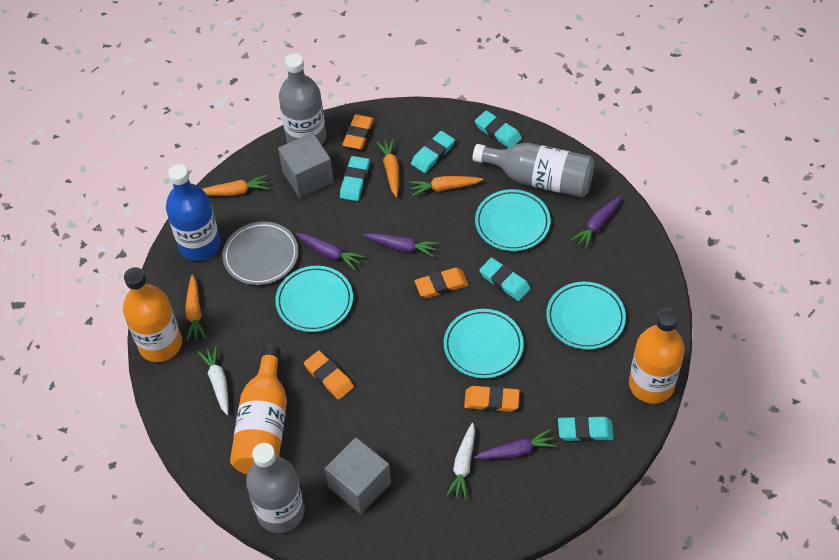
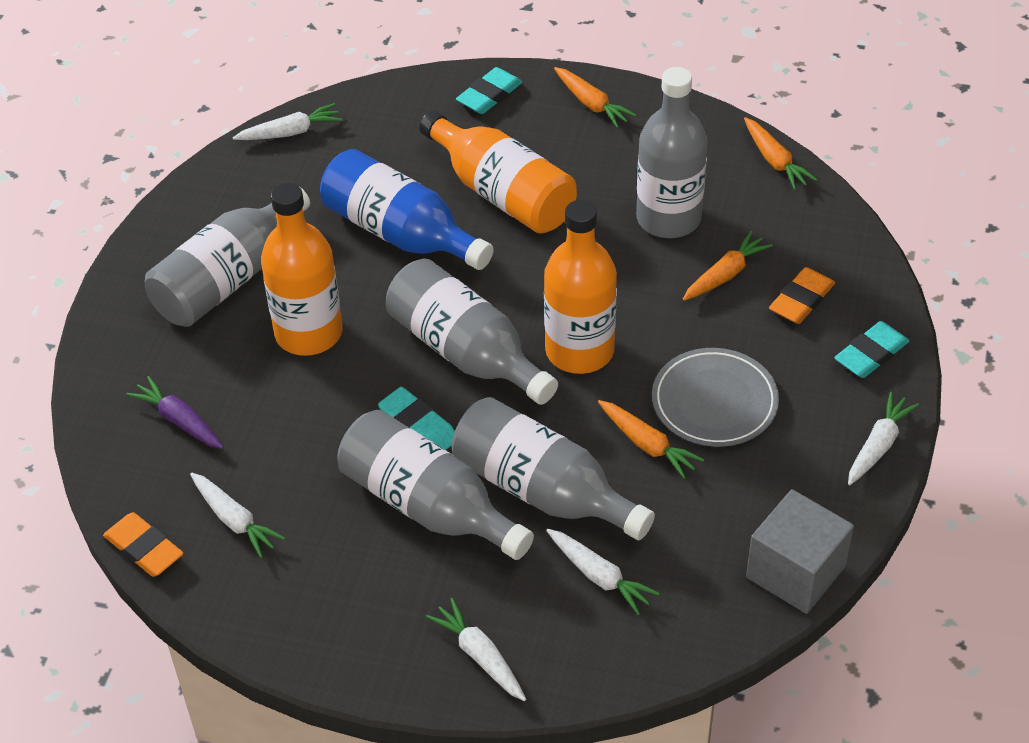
grey bottle: [246,443,304,533] [279,53,326,145] [473,143,595,197] = 3 -> [145,187,310,327] [337,410,534,560] [386,259,558,405] [451,397,655,540] [636,67,707,238] = 5
grey cube: [278,132,334,198] [325,437,391,514] = 2 -> [746,489,854,614] = 1
orange eraser: [304,351,354,400] [342,114,374,149] [414,268,469,298] [464,386,520,412] = 4 -> [103,512,184,577] [769,267,835,324] = 2
purple carrot: [296,233,364,270] [364,233,439,257] [474,429,557,459] [571,196,621,249] = 4 -> [126,376,224,449] = 1
turquoise eraser: [340,156,370,201] [411,131,455,173] [475,110,522,148] [479,258,531,301] [558,416,614,442] = 5 -> [378,387,455,450] [456,67,523,114] [834,321,909,378] = 3
turquoise plate: [275,266,353,332] [444,309,524,378] [475,189,550,251] [546,282,626,350] = 4 -> none = 0
white carrot: [198,346,229,415] [446,423,475,500] = 2 -> [190,473,286,558] [233,103,342,140] [426,598,526,701] [546,529,660,615] [848,392,919,485] = 5

